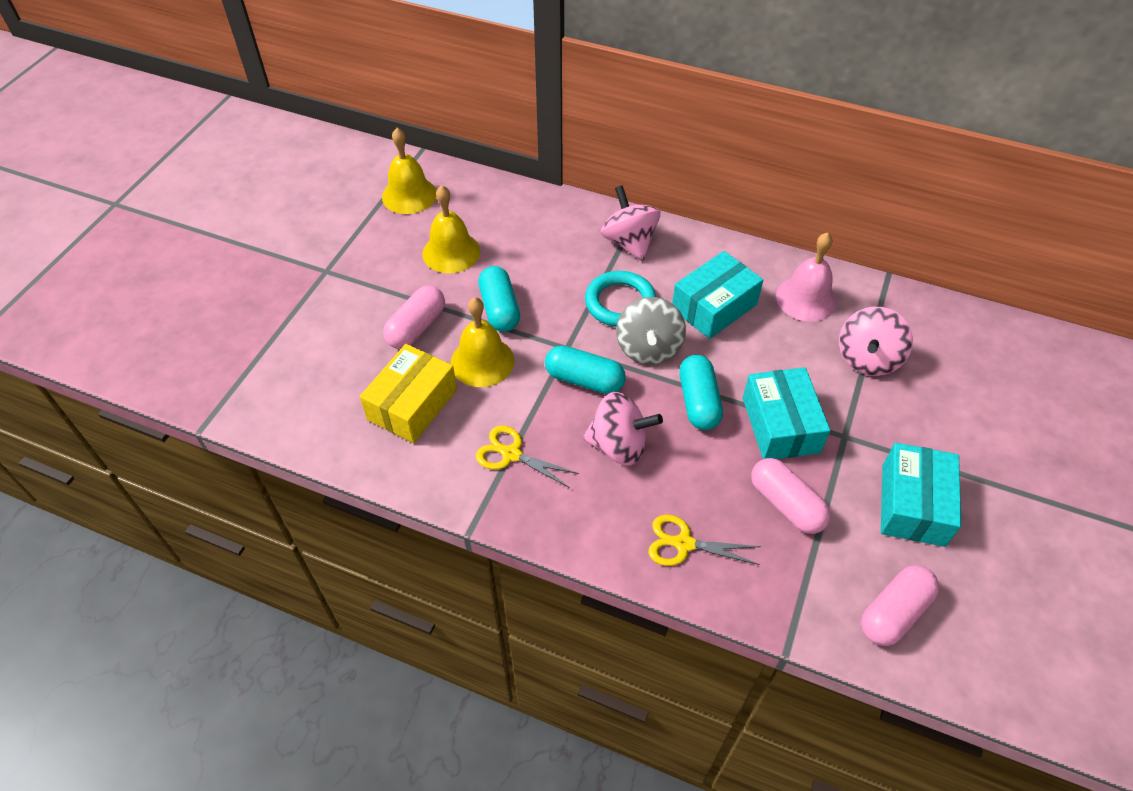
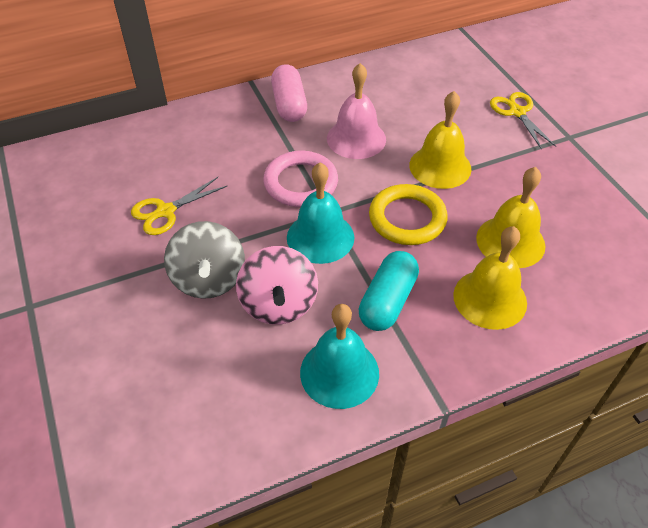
pink capsule: [383,286,445,349] [751,458,831,534] [861,565,939,646] = 3 -> [271,64,307,122] = 1
pink ring: none = 0 -> [263,151,338,207] = 1
pink spinning top: [583,392,663,465] [601,186,660,261] [839,307,913,376] = 3 -> [236,246,318,325] = 1
turquoise bell: none = 0 -> [287,163,354,264] [300,304,379,409] = 2
turquoise box: [672,251,763,339] [743,367,830,459] [881,443,961,547] = 3 -> none = 0
turquoise capsule: [478,266,520,332] [545,346,626,394] [679,355,723,430] = 3 -> [359,251,419,331] = 1
turquoise ring: [585,271,656,327] = 1 -> none = 0
yellow box: [360,344,457,443] = 1 -> none = 0
yellow ring: none = 0 -> [369,184,447,245] = 1

